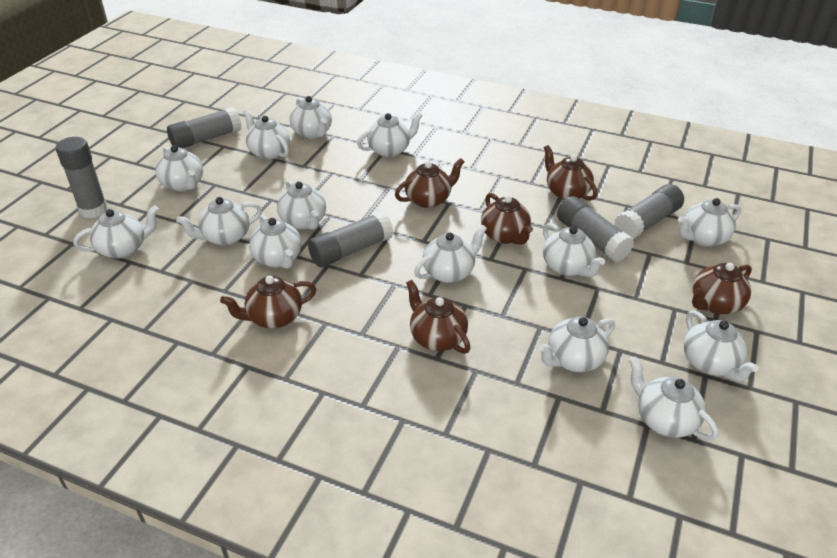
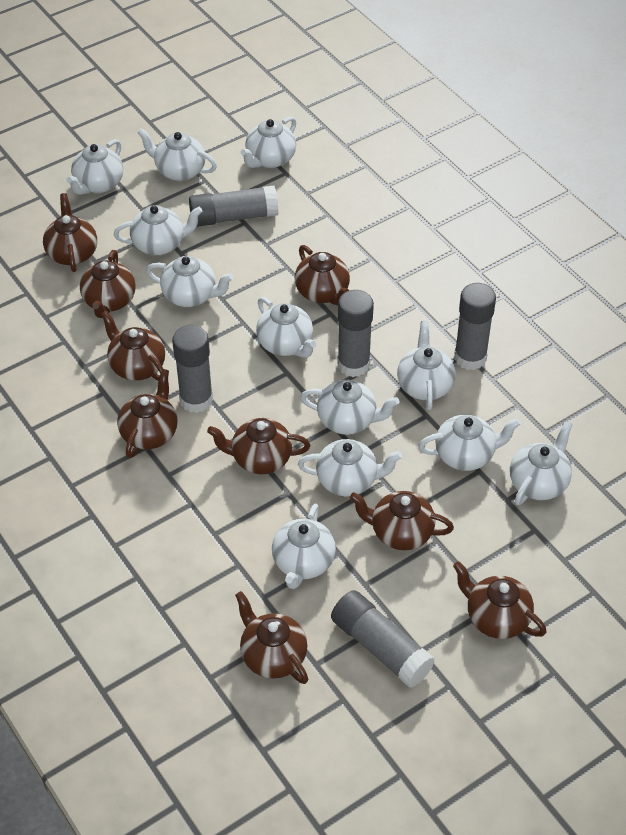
brown teapot: [220,276,316,328] [395,158,464,208] [406,280,470,354] [481,193,533,245] [544,145,598,201] [692,263,752,314] = 6 -> [43,193,97,272] [80,250,136,318] [101,311,165,381] [117,369,178,458] [207,418,310,474] [235,591,308,684] [295,245,350,306] [350,491,454,550] [453,561,547,639] = 9
white teapot: [73,205,159,259] [155,145,203,191] [176,197,262,246] [243,109,290,160] [249,215,302,269] [277,180,326,230] [290,96,332,139] [357,112,423,157] [414,224,487,283] [538,317,615,372] [543,223,605,277] [629,357,718,440] [678,198,741,247] [684,310,759,382] = 14 -> [66,139,123,195] [114,205,202,255] [137,128,217,181] [146,256,234,307] [240,116,297,168] [256,297,316,358] [272,504,336,589] [298,439,402,496] [300,380,399,435] [397,321,456,410] [419,415,521,471] [510,421,573,505] = 12

